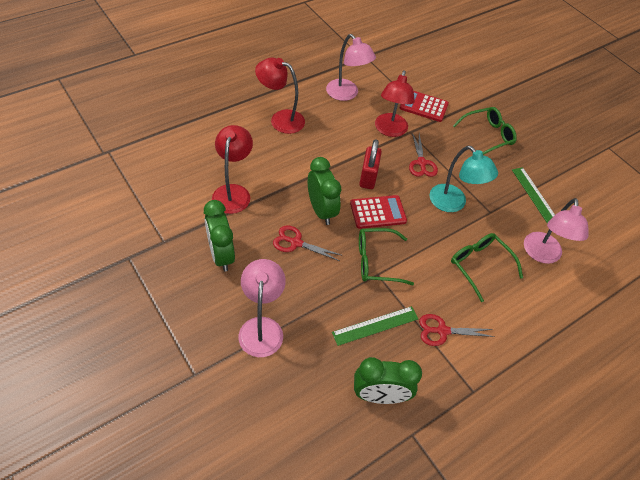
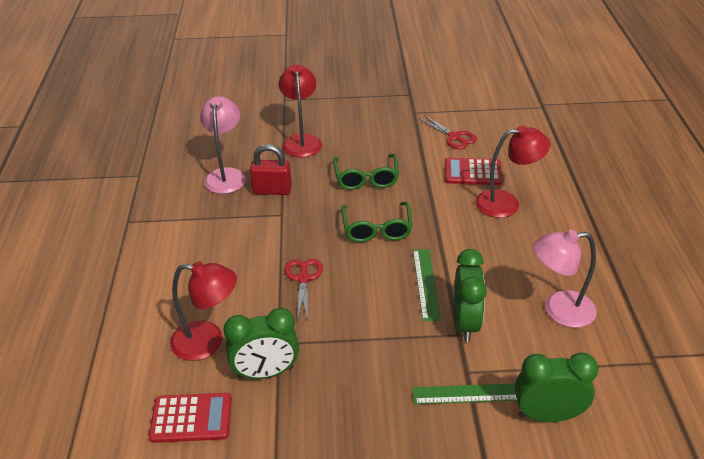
green glasses: [359,228,414,285] [451,233,523,302] [453,107,517,155] = 3 -> [333,154,399,190] [341,202,412,242] = 2
pink lamp: [239,259,286,357] [326,34,376,101] [524,198,588,264] = 3 -> [200,96,246,194] [533,230,597,328] = 2
red scissors: [273,226,341,261] [409,133,438,177] [419,314,495,346] = 3 -> [284,259,323,320] [420,115,477,149] = 2
turquoise lamp: [430,146,498,212] = 1 -> none = 0

